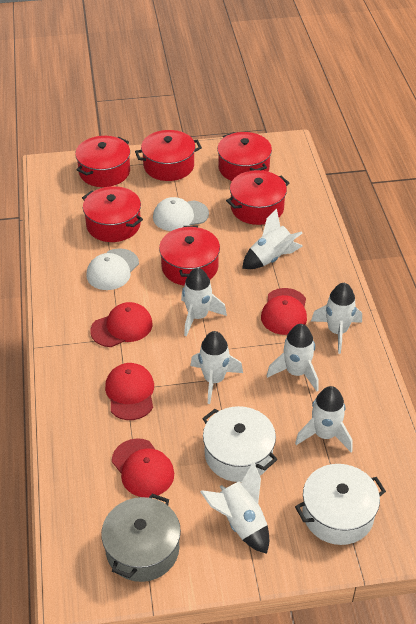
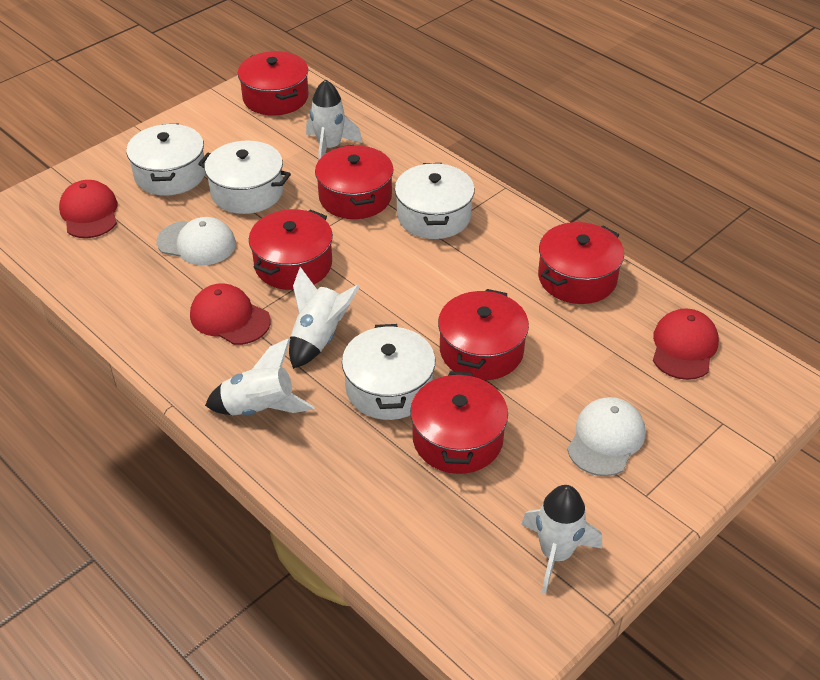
grey pot: [101,494,181,582] = 1 -> none = 0
red cap: [90,302,153,347] [105,363,154,420] [112,438,174,498] [261,288,307,335] = 4 -> [59,180,117,238] [190,283,271,345] [653,308,719,380] = 3
white pot: [202,406,277,482] [295,464,386,545] = 2 -> [126,124,205,196] [198,141,291,214] [342,324,435,420] [395,163,475,239] = 4
white rocket: [181,268,227,336] [190,331,243,404] [200,462,269,554] [242,208,303,269] [267,324,319,391] [295,386,353,452] [311,283,362,354] = 7 -> [205,338,315,415] [289,267,360,369] [306,79,362,159] [521,485,602,594] = 4

